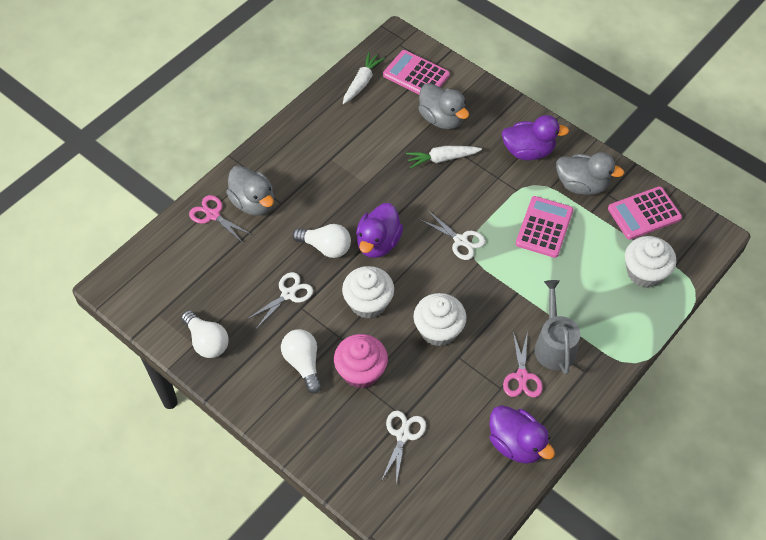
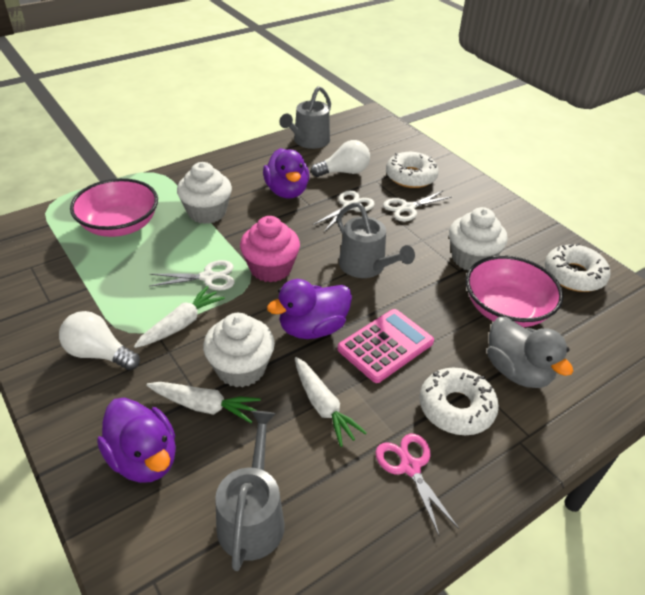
grey duck: [226,166,274,215] [418,83,469,129] [556,152,625,195] = 3 -> [487,317,573,388] = 1
grey watering can: [534,280,580,375] = 1 -> [215,411,285,571] [279,86,331,149] [337,202,415,278] = 3
pink bowl: none = 0 -> [70,178,158,237] [466,255,563,327] = 2
pink calculator: [383,50,450,95] [516,196,573,258] [608,186,682,240] = 3 -> [337,309,434,383] = 1
pink scissors: [189,195,252,243] [503,331,543,397] = 2 -> [375,433,459,535] = 1
white carrot: [343,52,385,104] [406,146,482,169] = 2 -> [134,286,225,348] [146,382,261,423] [295,357,367,447] = 3
white donut: none = 0 -> [386,152,439,188] [420,367,499,435] [545,243,611,292] = 3
white light bulb: [181,310,229,358] [281,329,322,394] [292,224,351,258] = 3 -> [59,311,140,370] [311,140,370,177] = 2

